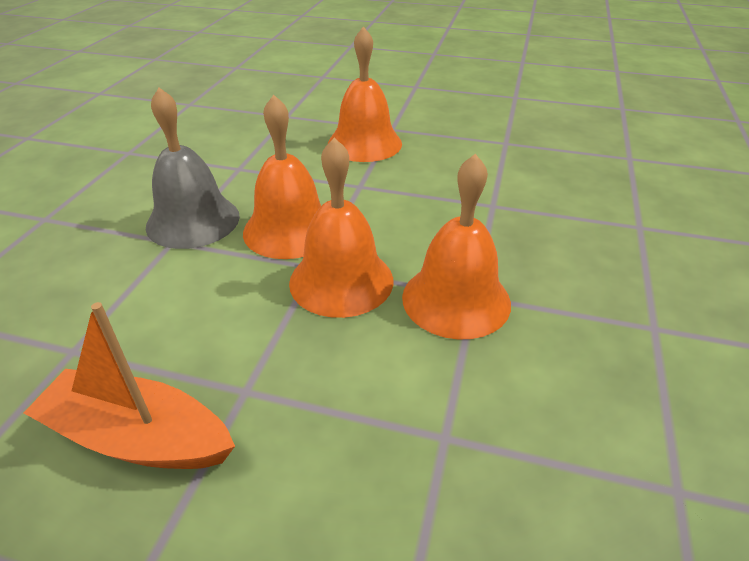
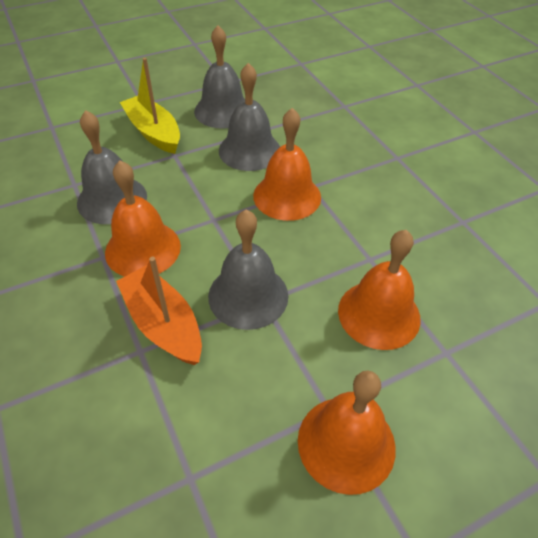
grey bell: [146,88,240,249] = 1 -> [77,110,147,224] [194,25,245,129] [208,210,288,330] [219,63,280,171] = 4
yellow boat: none = 0 -> [120,58,180,154] = 1

